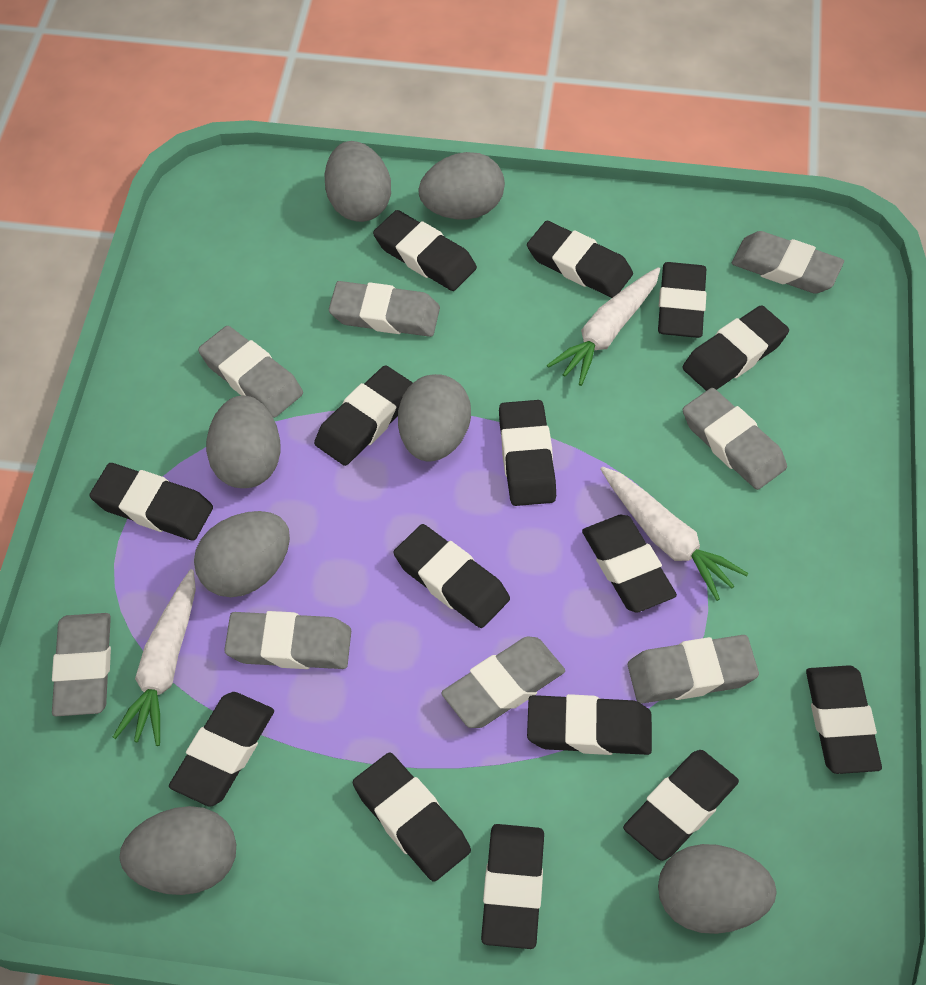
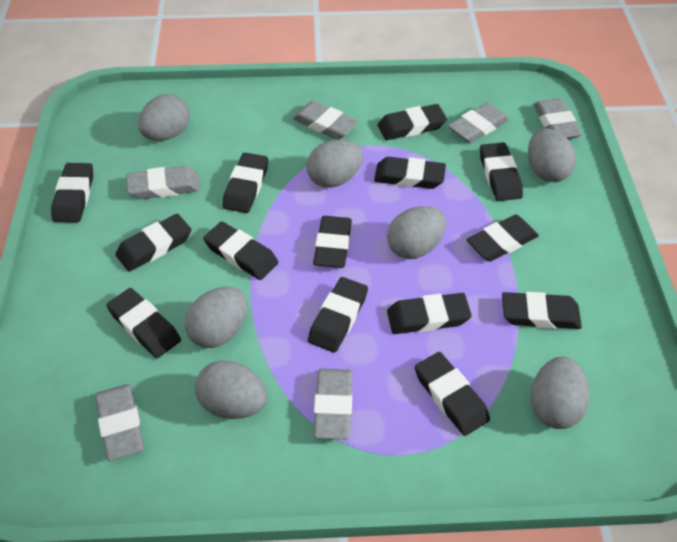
black eraser: [89,463,213,541] [169,692,274,807] [314,365,413,466] [353,753,471,882] [373,210,477,291] [394,524,510,628] [481,824,544,949] [499,400,556,506] [527,221,633,298] [527,694,652,755] [582,515,677,613] [623,750,739,861] [658,262,706,338] [682,305,789,391] [806,665,882,774] = 15 -> [51,163,93,223] [107,288,181,358] [115,214,191,272] [203,222,278,280] [222,153,268,213] [308,277,368,353] [313,216,352,268] [374,157,446,189] [378,104,447,140] [387,293,472,334] [415,352,490,436] [467,215,539,261] [480,142,523,201] [502,292,582,329] = 14
grey eraser: [52,613,111,716] [198,326,303,418] [224,611,351,669] [329,281,440,337] [441,637,565,728] [628,635,759,704] [683,388,787,490] [732,231,844,294] = 8 -> [95,384,144,461] [126,166,200,199] [293,101,359,140] [313,369,352,439] [448,103,509,143] [533,98,582,139] = 6
white carrot: [113,569,196,746] [547,267,660,386] [600,467,749,601] = 3 -> none = 0

